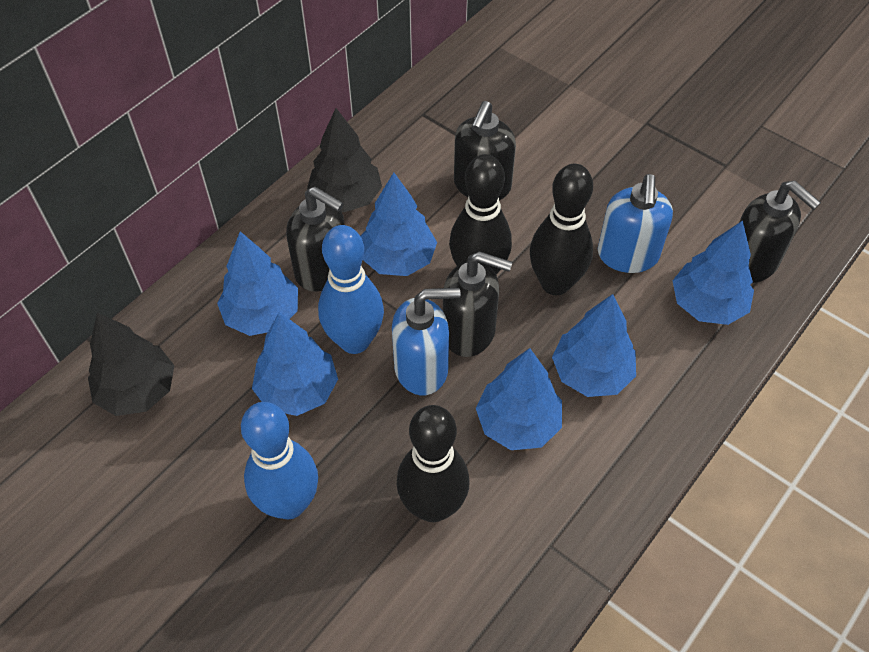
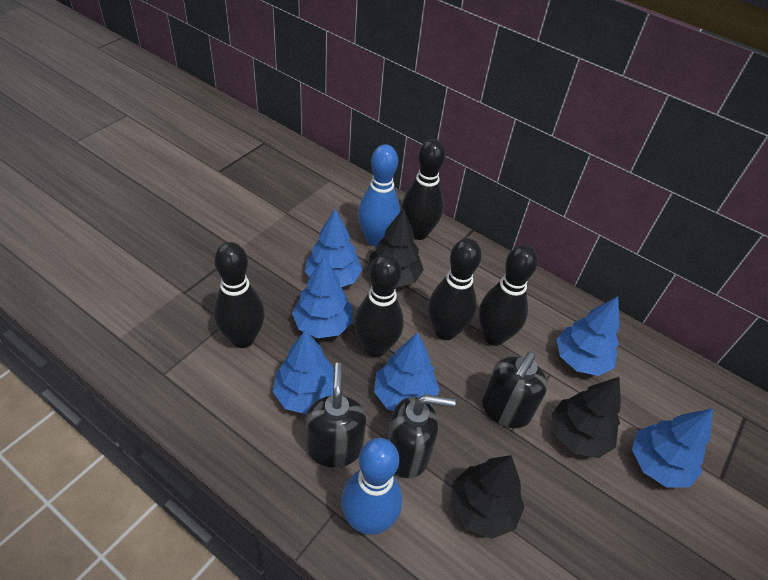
black bowling pin: [397,405,470,522] [449,154,512,274] [530,164,593,295] = 3 -> [213,242,265,348] [354,254,404,357] [402,139,445,240] [428,238,482,340] [479,245,538,346] = 5
black soap dispenser: [286,187,345,292] [443,251,513,357] [454,101,516,200] [739,181,821,283] = 4 -> [306,363,367,468] [387,394,456,478] [482,351,548,428] = 3
black tree: [88,313,175,416] [307,108,382,212] = 2 -> [367,208,424,287] [451,455,524,539] [551,377,621,458] = 3
blue soap dispenser: [392,288,460,395] [598,174,673,273] = 2 -> none = 0

